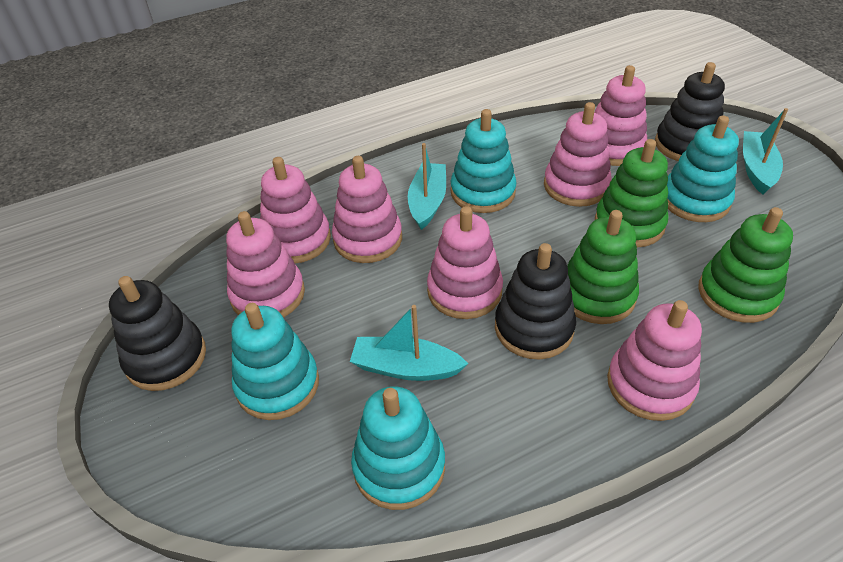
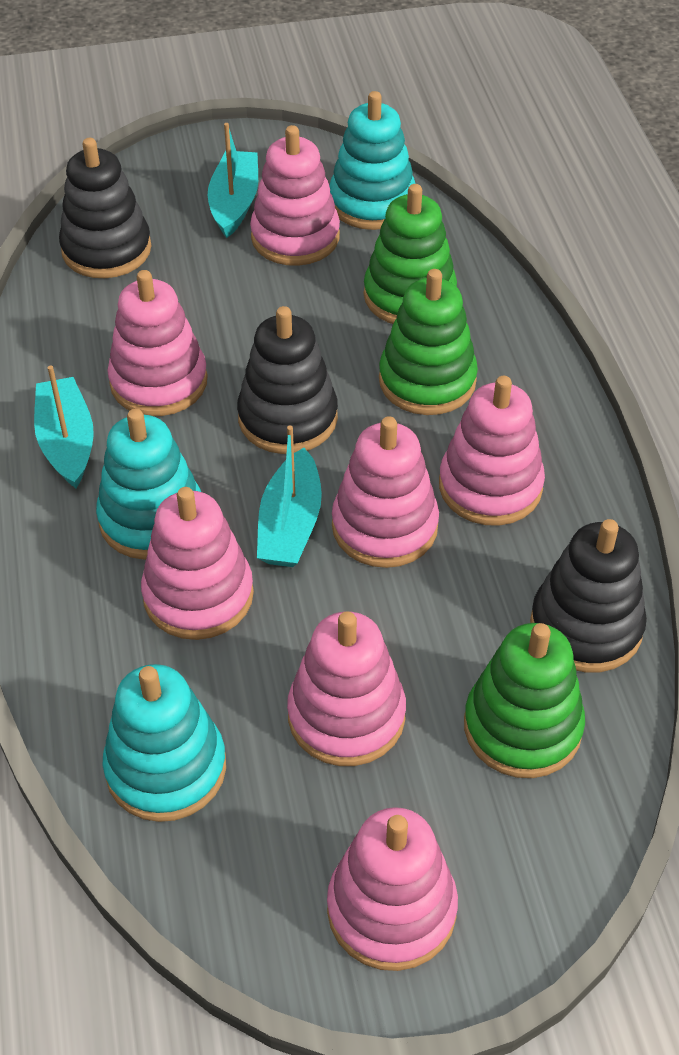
turquoise stacking toy: [231,303,319,420] [351,386,445,510] [451,109,517,213] [667,115,739,222] = 4 -> [96,409,201,560] [103,664,226,822] [329,91,415,230] = 3

